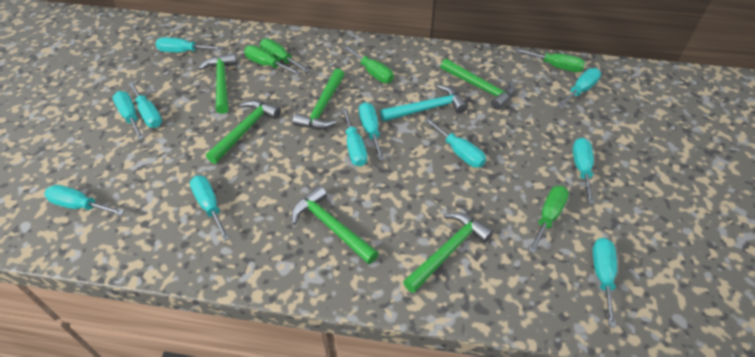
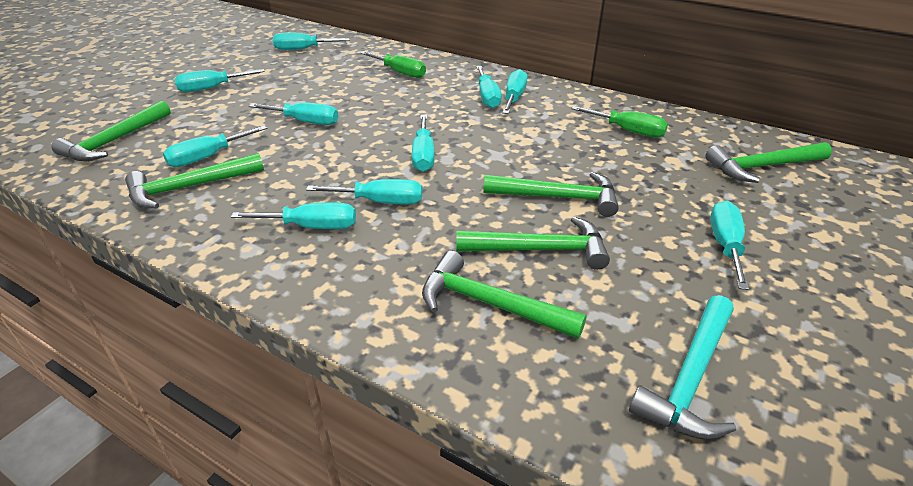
green screwdriver: [244,45,301,75] [260,39,310,73] [344,46,394,83] [515,49,585,72] [528,186,569,254] = 5 -> [360,51,426,78] [571,106,668,138] = 2
turquoise screwdriver: [44,185,124,215] [113,91,144,140] [128,82,162,128] [155,37,223,52] [190,175,230,241] [342,108,367,167] [359,102,385,161] [425,118,486,168] [557,68,601,108] [573,138,594,204] [593,238,617,328] = 11 -> [163,125,268,167] [175,69,265,92] [231,203,356,229] [249,102,338,125] [273,33,350,50] [306,179,423,205] [412,115,434,172] [476,66,502,108] [502,69,528,114] [710,201,749,290] = 10

